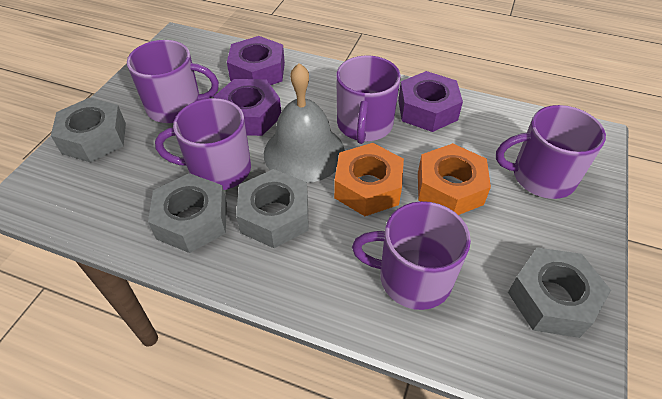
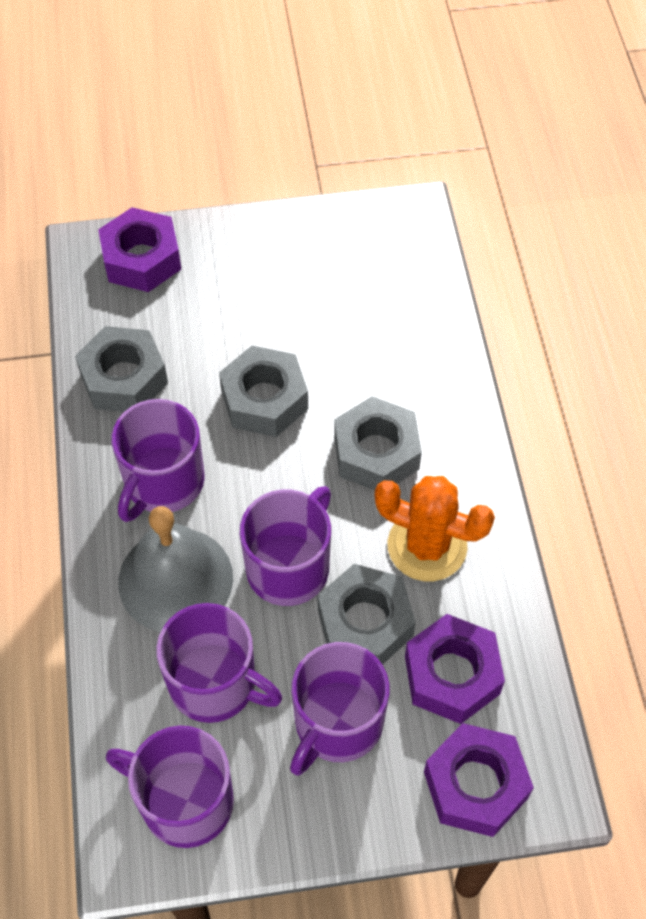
orange cactus: none = 0 -> [374,476,495,581] = 1
orange nut: [334,143,404,216] [418,143,491,215] = 2 -> none = 0

